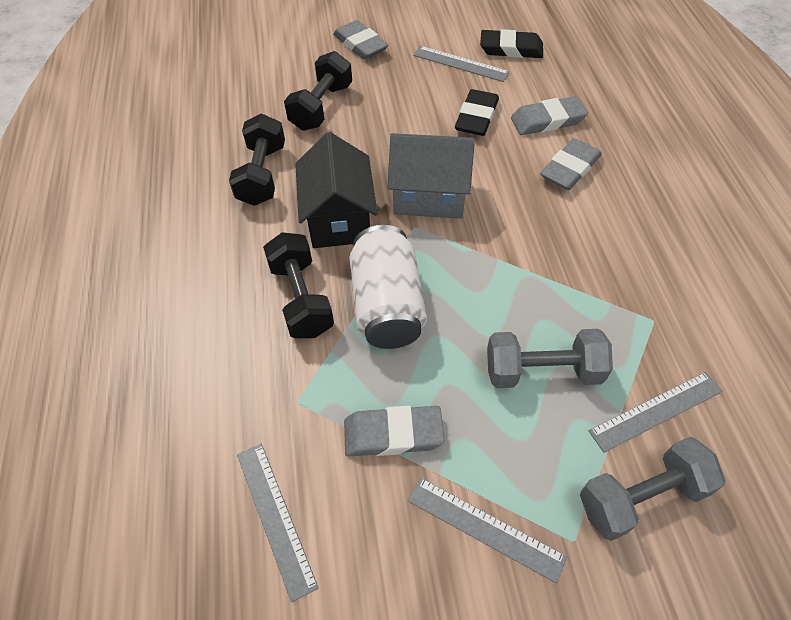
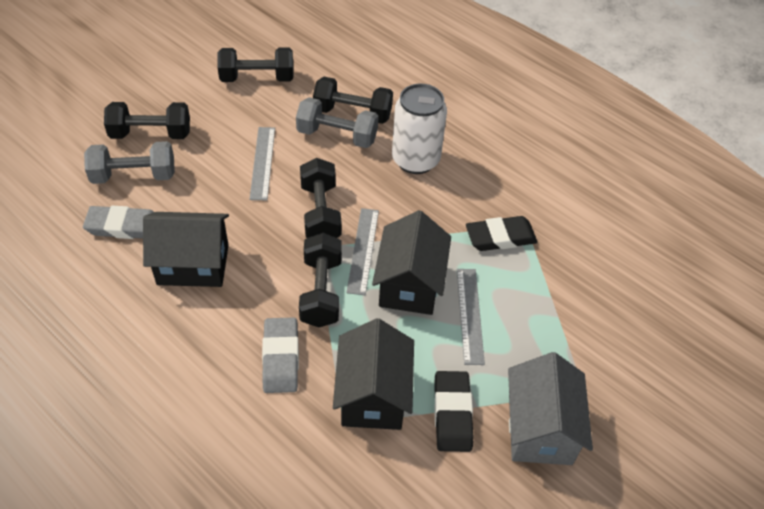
black dumbbell: [229,114,285,206] [263,232,334,338] [284,51,352,131] = 3 -> [104,102,190,139] [217,48,293,82] [299,233,342,327] [300,158,342,238] [313,77,393,124] = 5
black house: [295,132,378,248] = 1 -> [143,212,229,287] [333,318,414,430] [372,210,451,315] = 3
grey eraser: [333,20,388,60] [344,406,445,456] [511,96,588,135] [540,138,602,190] = 4 -> [83,206,154,239] [262,317,299,393] = 2
grey ruler: [237,444,319,602] [408,477,567,583] [413,46,510,82] [589,372,723,453] = 4 -> [250,127,275,200] [346,208,379,295] [457,269,485,365] = 3

